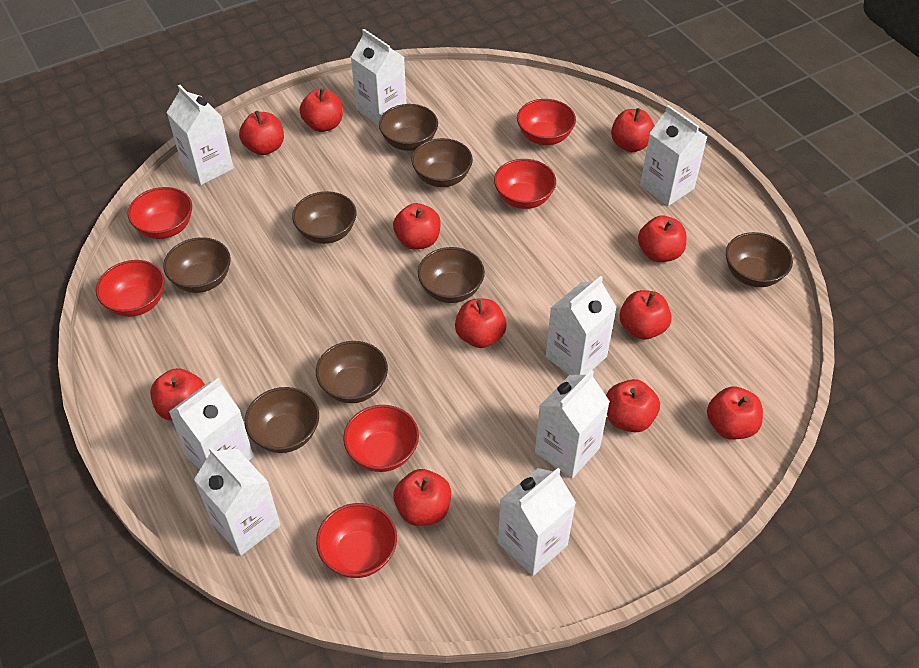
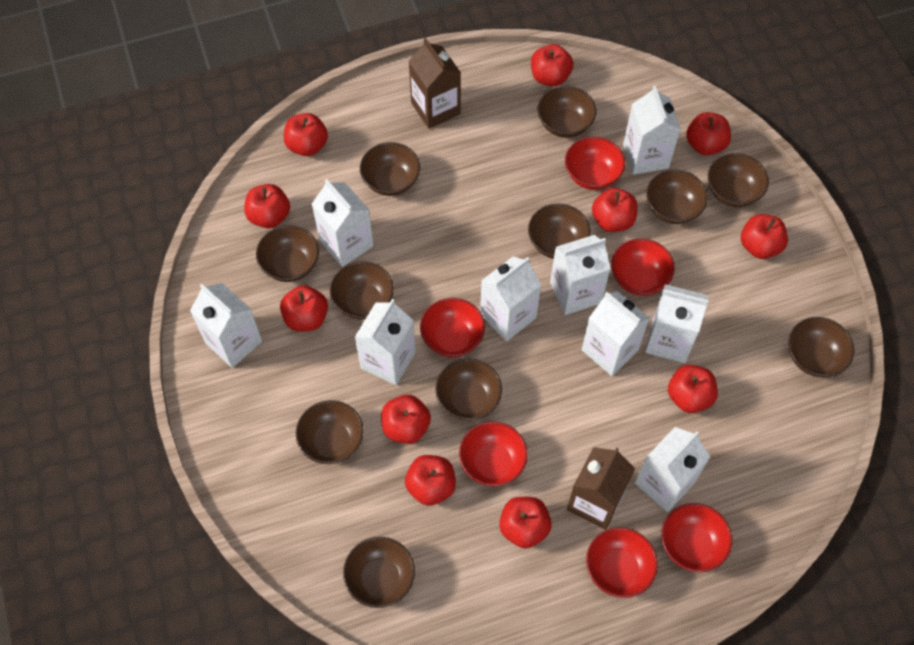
brown bowl: [163,237,231,293] [244,387,319,453] [292,191,356,244] [316,341,388,403] [379,104,438,151] [412,138,473,187] [418,247,485,303] [726,232,793,287] = 8 -> [256,225,319,282] [296,400,364,464] [330,261,394,320] [343,537,415,608] [360,142,420,196] [435,358,502,421] [528,203,590,259] [537,86,596,138] [646,169,708,224] [708,153,769,207] [788,317,854,377] = 11
brown carton: none = 0 -> [408,38,461,129] [567,447,635,530] = 2
white carton: [166,85,234,185] [169,378,254,470] [194,447,280,556] [351,29,407,125] [498,468,576,576] [535,370,610,479] [546,276,617,375] [640,105,707,206] = 8 -> [190,283,262,368] [312,179,374,267] [354,299,416,385] [480,257,542,341] [550,235,611,315] [582,291,650,376] [623,86,681,175] [635,427,710,512] [645,284,709,363] = 9

